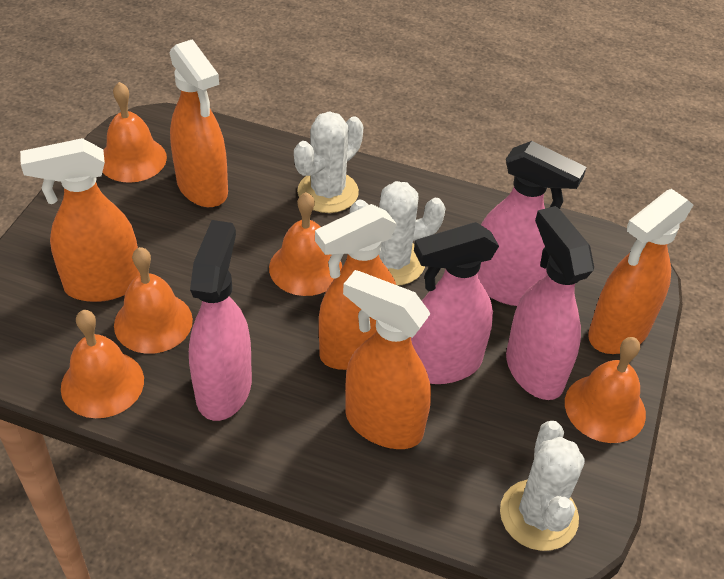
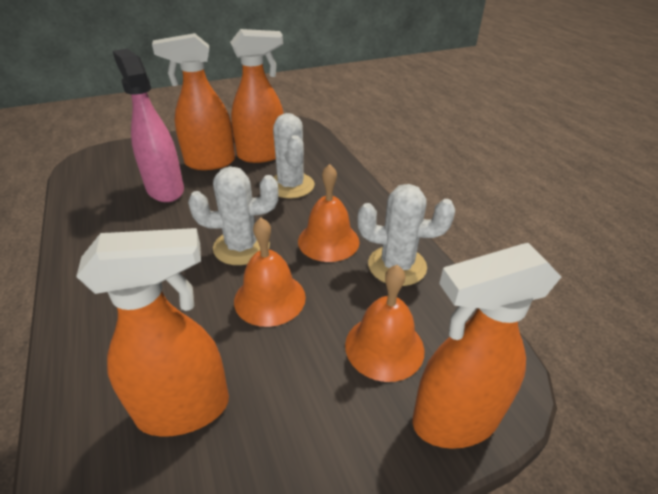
orange bell: [61,310,144,418] [103,82,167,183] [114,247,193,354] [269,192,342,296] [565,337,646,443] = 5 -> [234,218,306,327] [298,164,360,262] [345,265,424,382] = 3
orange spray bottle: [20,138,140,302] [170,39,228,207] [315,204,397,370] [343,270,431,449] [588,189,693,354] = 5 -> [76,228,229,437] [152,33,235,170] [230,29,283,163] [412,243,561,449] = 4
pink spray bottle: [189,220,252,421] [411,222,499,384] [477,141,587,306] [506,206,594,400] = 4 -> [113,49,184,202] = 1

